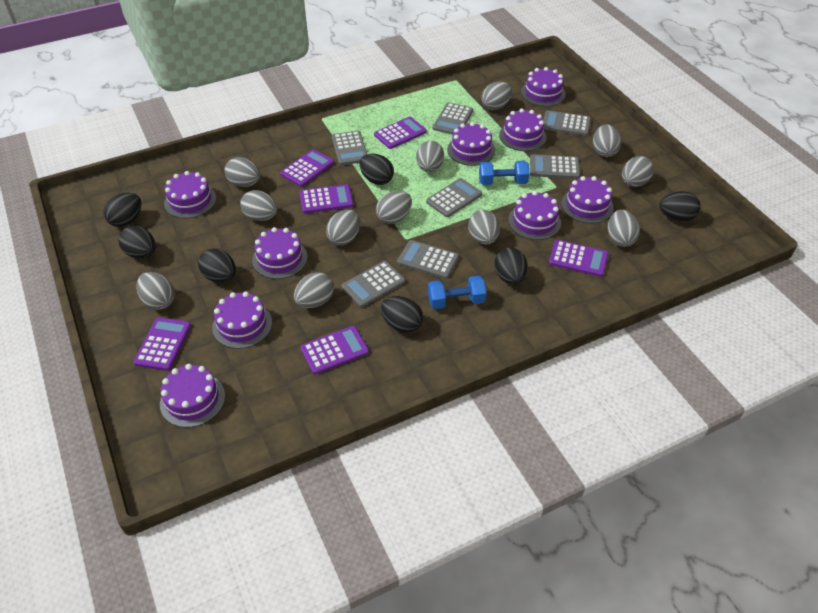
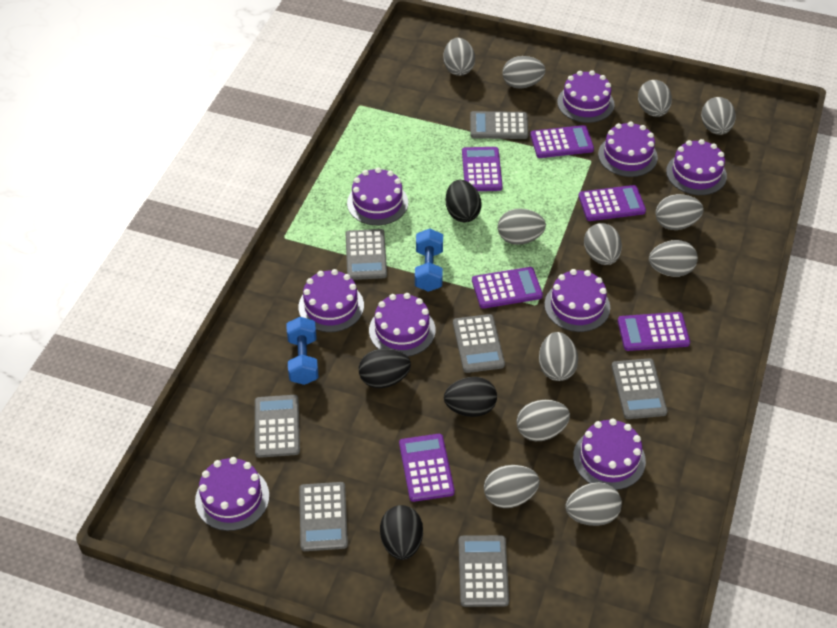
black egg: [104,193,141,227] [118,226,156,259] [198,248,236,283] [359,153,394,185] [381,296,423,333] [495,248,528,285] [659,191,700,222] = 7 -> [359,348,411,388] [380,505,423,560] [444,377,497,417] [446,180,481,223] = 4

